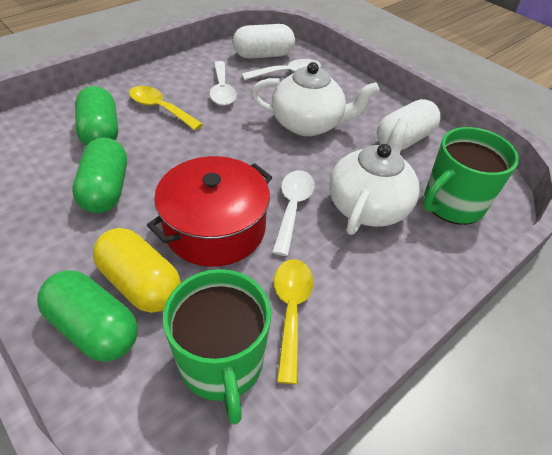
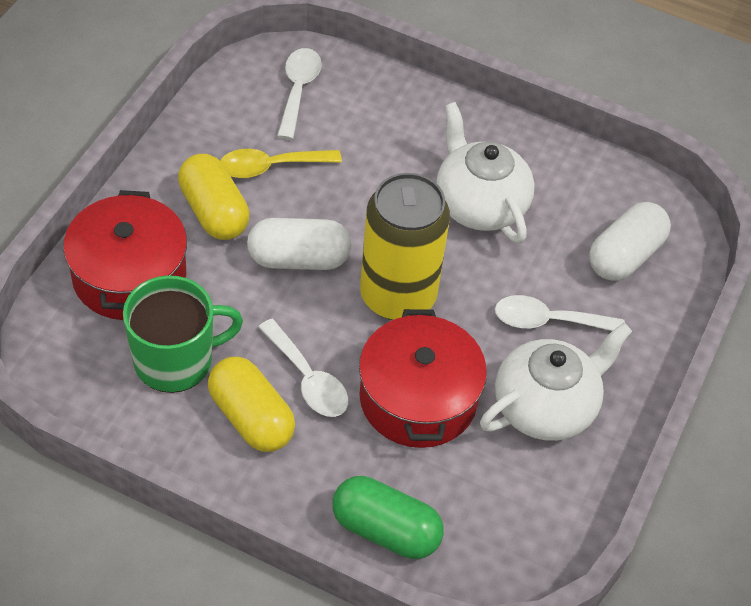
green capsule: [37,270,138,362] [72,137,127,213] [75,86,118,145] = 3 -> [332,476,444,559] = 1
green mug: [163,269,271,425] [423,127,519,225] = 2 -> [123,275,243,393] = 1
red pot: [147,156,272,267] = 1 -> [63,190,187,320] [359,309,487,448] = 2
yellow can: none = 0 -> [360,173,450,320] = 1
yellow capsule: [93,228,181,313] = 1 -> [178,154,250,240] [208,357,295,452] = 2
yellow spoon: [129,86,203,130] [274,259,313,384] = 2 -> [220,149,342,178] = 1

